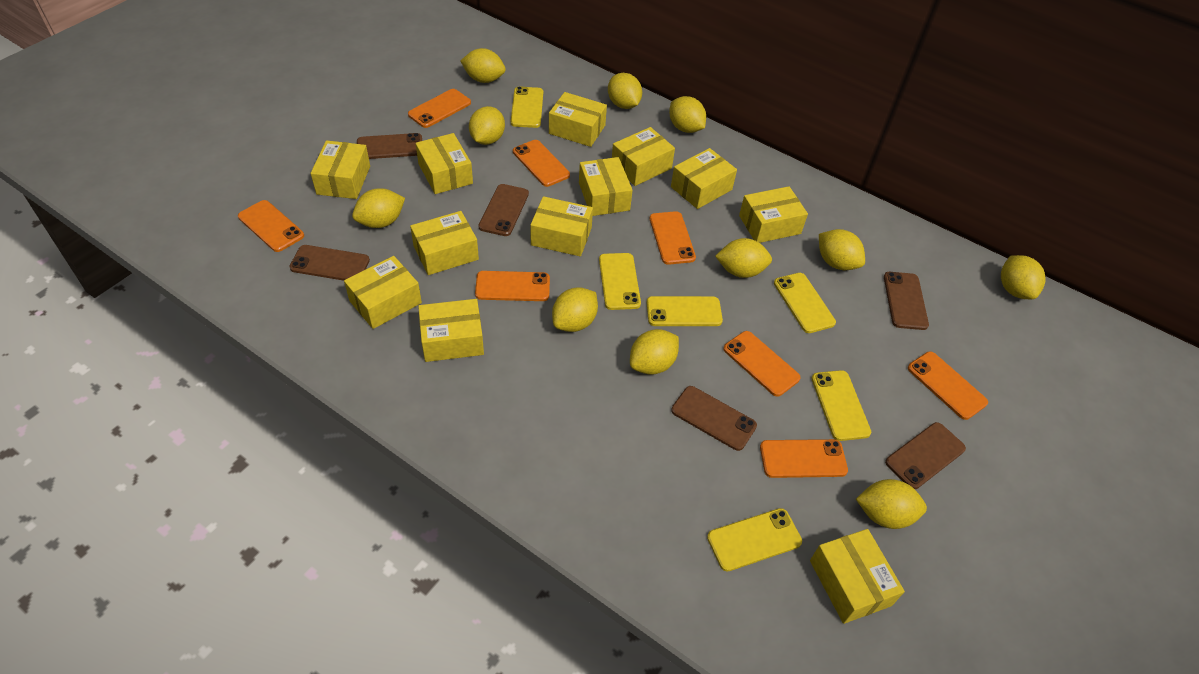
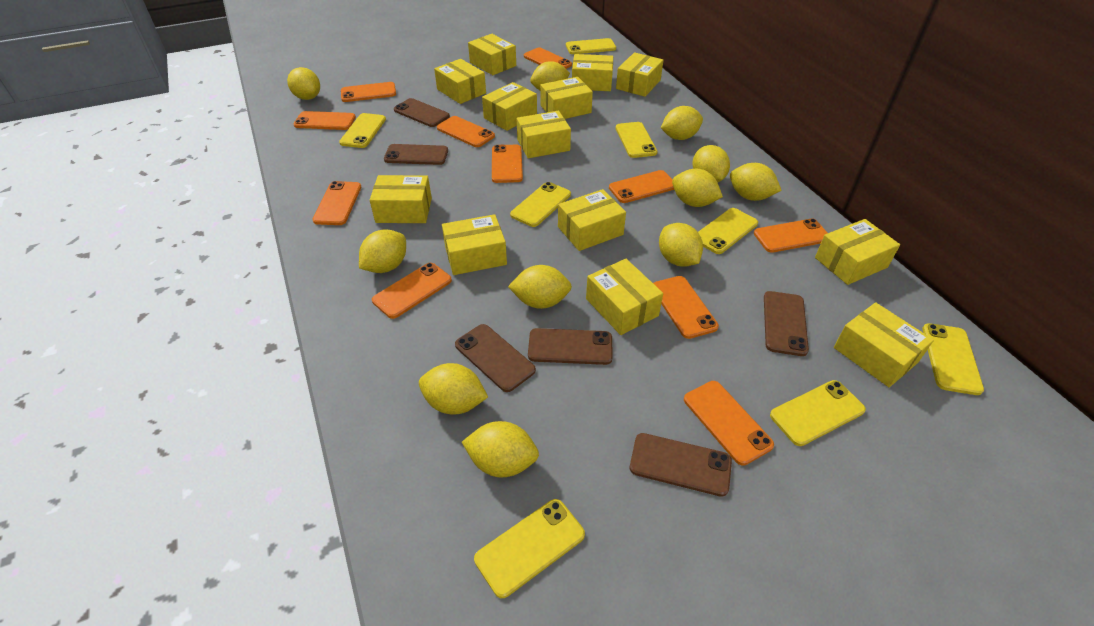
orange phone: [238,200,304,252] [408,89,471,128] [475,271,550,301] [513,140,570,187] [650,211,696,265] [723,331,801,397] [760,439,848,478] [908,351,988,420] = 8 -> [294,111,356,130] [312,181,361,225] [341,82,396,102] [372,263,452,319] [437,116,495,147] [492,145,523,183] [524,48,572,69] [609,170,674,203] [653,276,719,339] [684,381,774,466] [754,218,827,253] = 11
yellow box: [311,140,370,199] [344,256,422,329] [410,211,479,275] [415,133,473,194] [418,299,484,362] [530,196,593,257] [549,92,607,147] [579,157,633,216] [612,127,675,186] [671,148,737,209] [739,186,808,243] [810,529,905,624] = 12 -> [370,175,432,223] [434,59,486,104] [442,214,507,275] [468,34,516,75] [482,82,537,131] [517,111,571,158] [540,77,593,119] [558,189,626,251] [572,54,613,91] [586,259,663,335] [616,52,664,97] [815,219,900,285] [834,302,934,387] = 13
yellow phone: [511,86,543,128] [599,253,641,310] [647,296,723,326] [707,508,802,571] [774,273,836,333] [811,370,871,441] = 6 -> [339,113,386,148] [474,499,585,598] [510,182,571,227] [566,38,616,54] [616,122,658,158] [698,208,758,254] [770,380,866,446] [922,323,984,395] = 8

